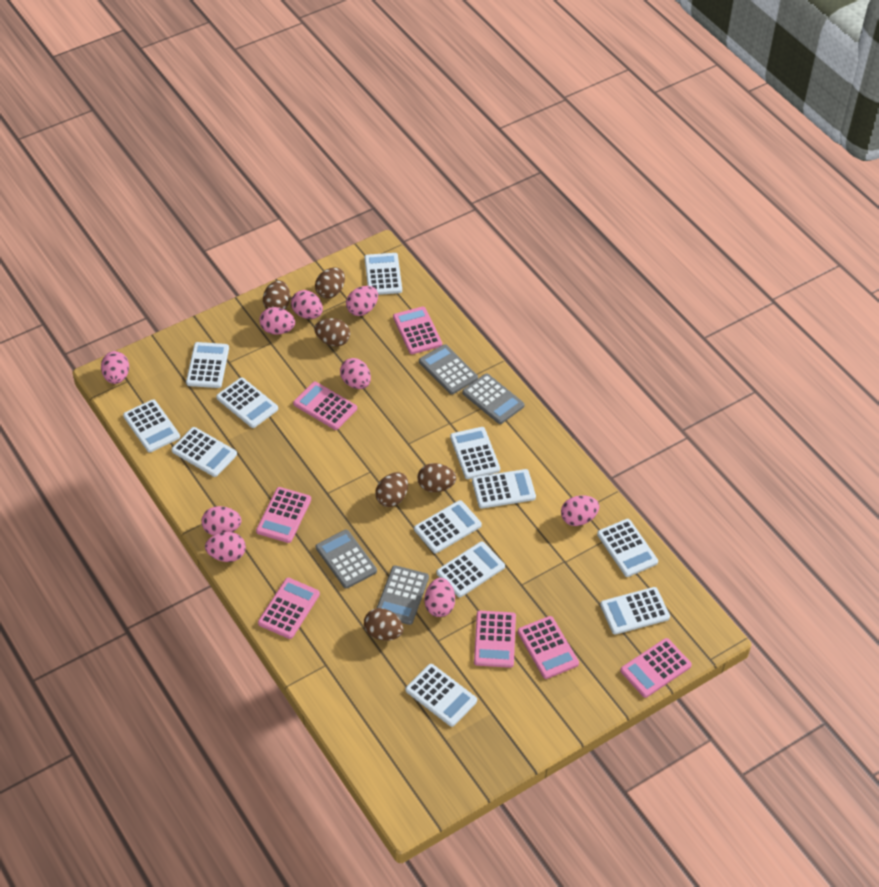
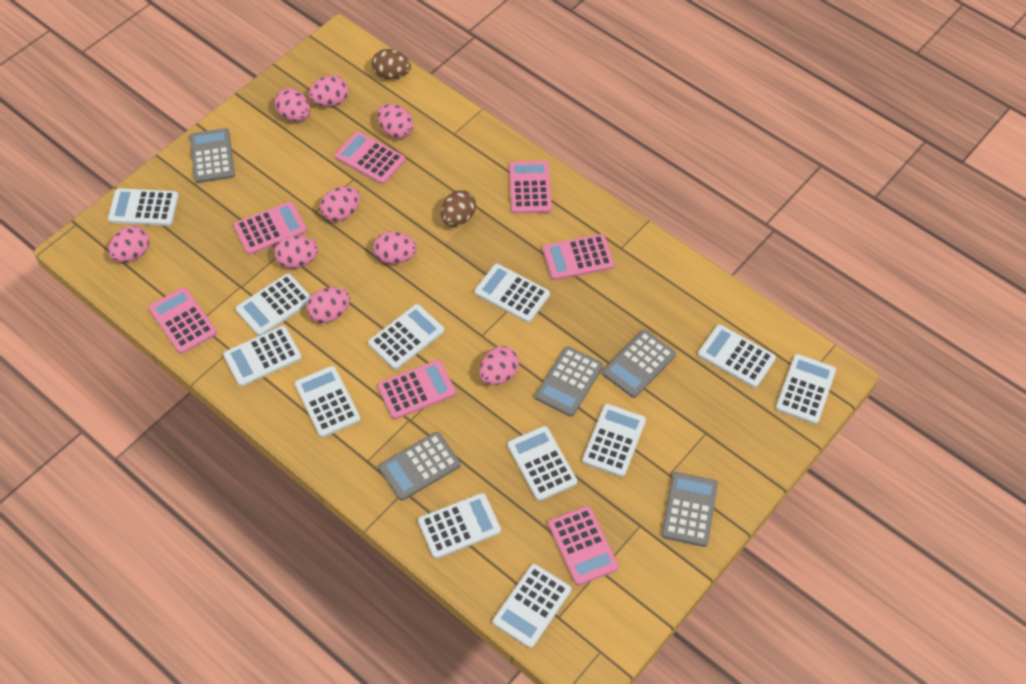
brown egg: [263,280,290,310] [314,318,350,347] [315,267,345,299] [364,608,404,641] [375,472,408,507] [417,463,456,492] = 6 -> [372,49,411,80] [441,190,476,227] = 2
grey calculator: [316,530,377,589] [377,565,429,625] [419,344,478,395] [462,374,525,424] = 4 -> [190,128,235,183] [379,432,461,501] [535,346,603,417] [602,330,676,398] [662,472,718,547] = 5

